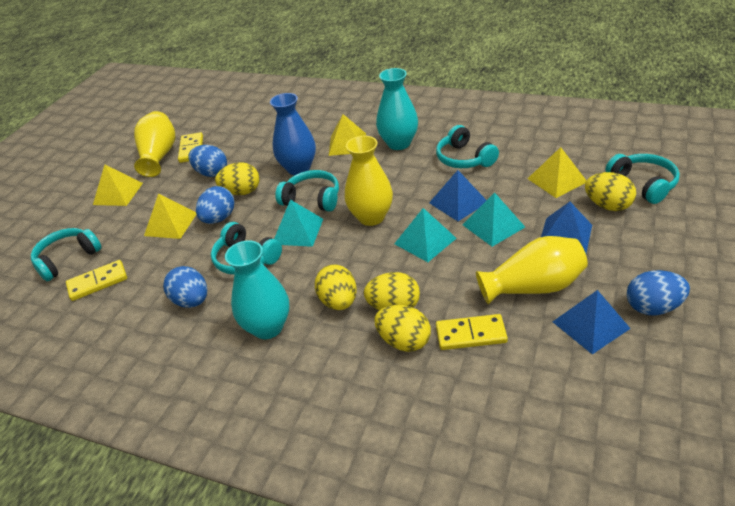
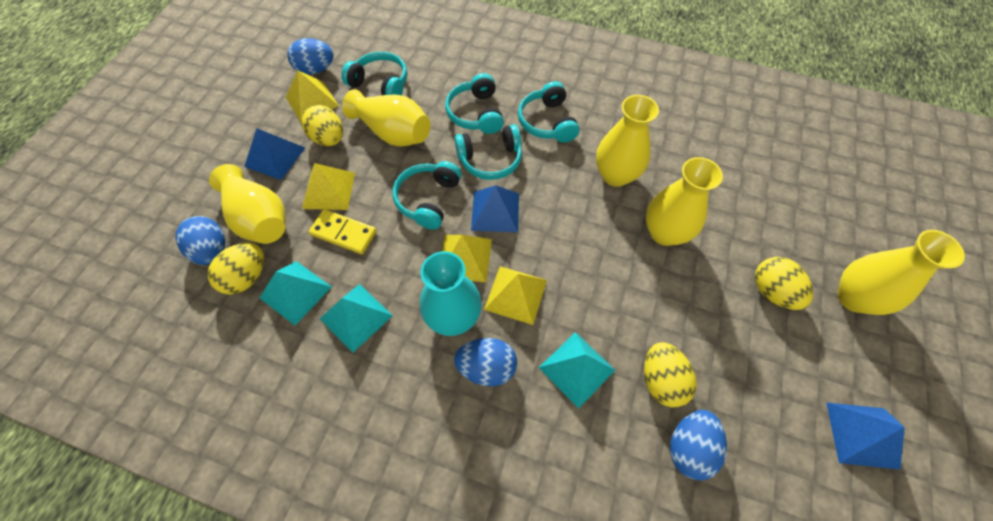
blue vase: [270,93,316,175] = 1 -> none = 0
turquoise vase: [225,240,289,339] [376,68,418,150] = 2 -> [420,251,482,336] = 1
yellow domino: [66,260,127,301] [178,132,203,163] [436,314,508,350] = 3 -> [309,209,377,254] = 1
yellow egg: [215,162,260,195] [315,264,357,310] [364,272,420,310] [374,305,431,352] [585,172,636,211] = 5 -> [207,243,264,295] [301,105,343,146] [644,342,697,407] [755,257,813,310] = 4
yellow vase: [134,111,175,177] [345,136,393,226] [476,236,588,304] = 3 -> [209,164,286,244] [342,89,430,147] [596,95,659,187] [646,157,723,246] [838,230,965,315] = 5

